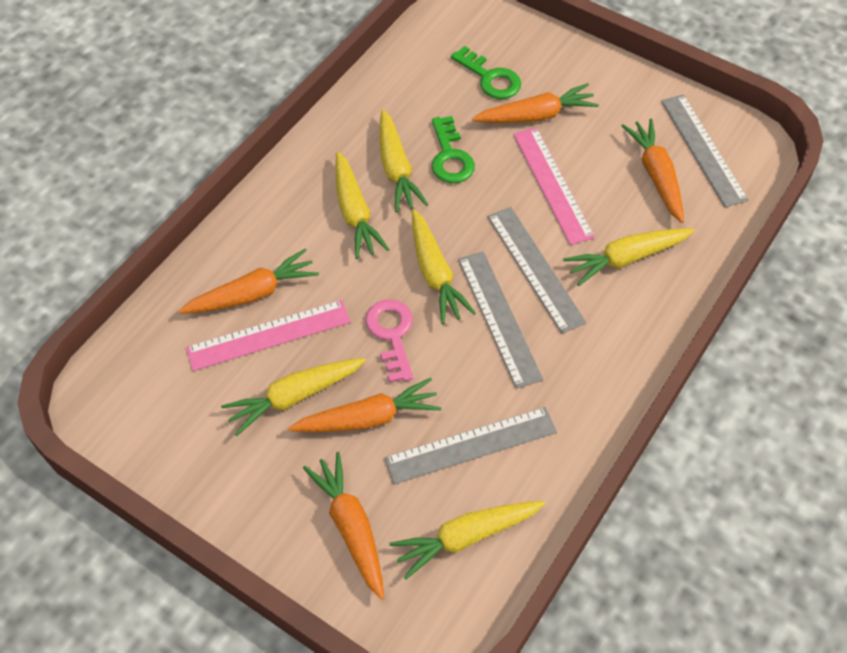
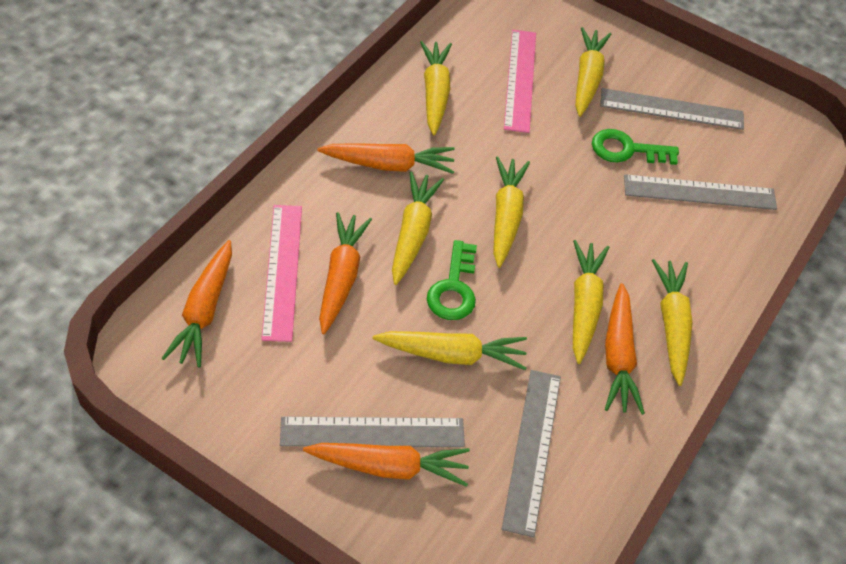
pink key: [366,299,413,383] = 1 -> none = 0
yellow carrot: [221,358,366,436] [335,151,389,259] [380,110,428,212] [389,501,546,580] [412,209,476,324] [563,228,695,286] = 6 -> [373,331,527,370] [392,171,444,285] [420,41,452,135] [493,156,530,268] [573,240,609,364] [575,27,611,117] [652,259,692,386] = 7

